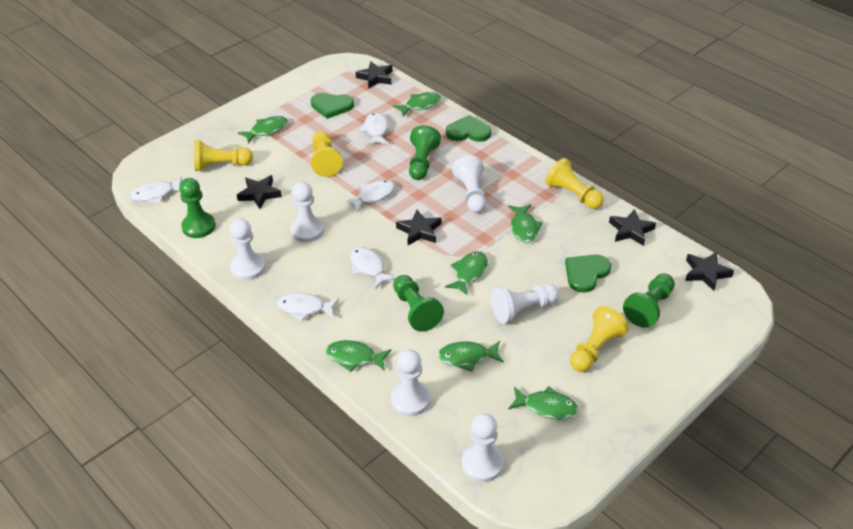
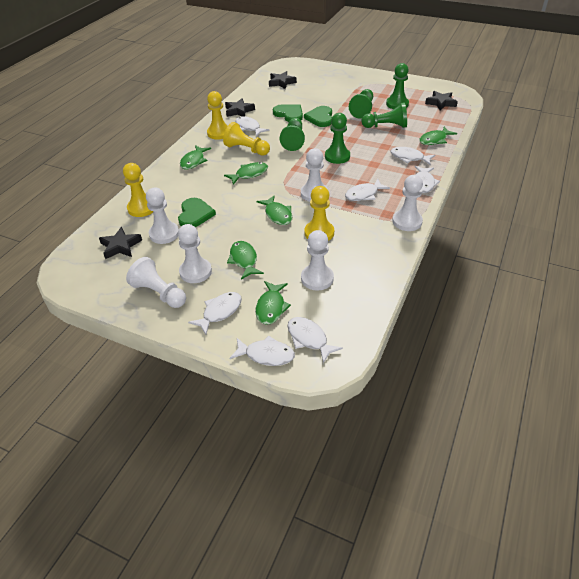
black star: [237,175,282,209] [355,61,392,89] [396,210,441,245] [609,209,656,246] [685,252,734,291] = 5 -> [99,227,142,259] [225,98,255,117] [269,71,297,89] [425,91,458,110] = 4
green fish: [238,116,288,144] [326,340,391,372] [393,92,441,117] [438,341,504,372] [445,251,488,296] [508,204,543,243] [508,386,578,420] = 7 -> [180,145,211,169] [224,162,268,185] [227,241,264,280] [255,281,291,325] [257,195,292,225] [419,127,457,145] = 6
green pawn: [179,178,216,238] [393,275,444,332] [409,125,441,180] [623,273,675,328] = 4 -> [280,118,305,151] [325,113,350,164] [349,89,373,119] [361,102,407,128] [386,63,409,109] = 5
white fish: [130,177,182,203] [277,293,339,321] [343,180,395,213] [350,247,397,288] [359,112,389,145] = 5 -> [188,292,242,335] [230,335,295,366] [235,116,269,136] [287,317,343,363] [345,179,390,201] [391,147,435,165] [415,166,440,193] = 7

